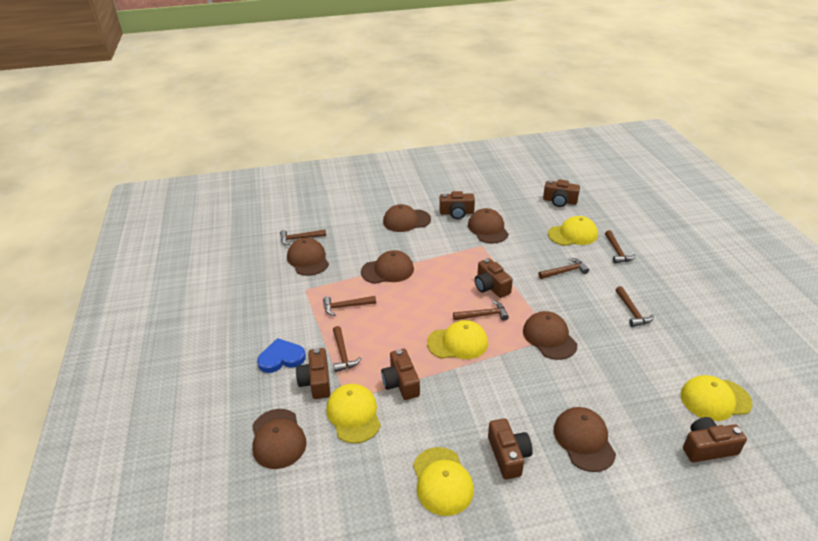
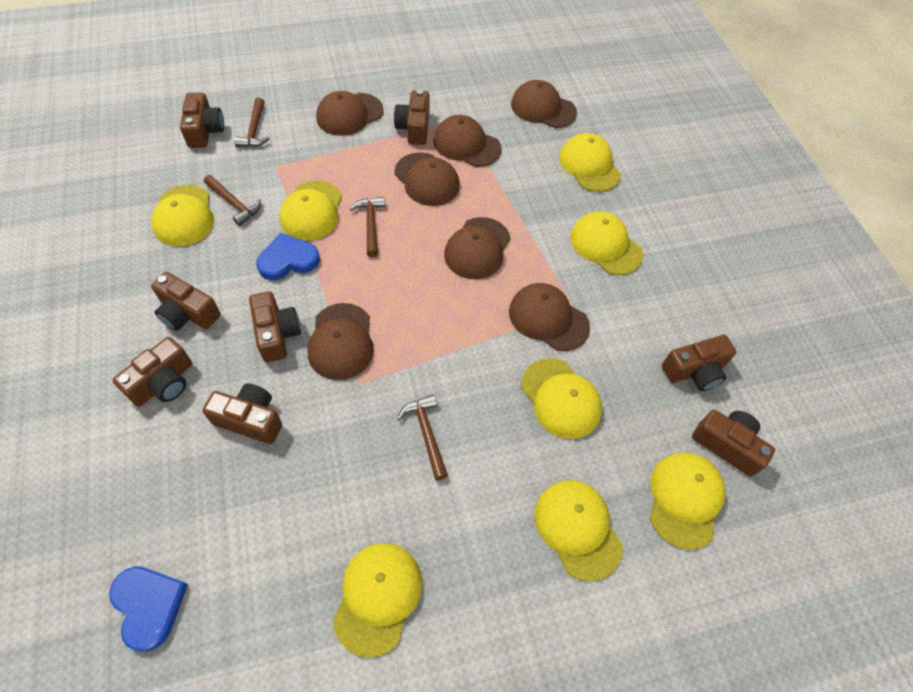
blue heart: [257,338,306,373] = 1 -> [109,566,188,652] [256,233,320,280] = 2
brown camera: [296,348,330,399] [381,349,420,400] [439,191,475,219] [475,258,513,298] [488,418,533,480] [543,179,580,207] [683,417,747,462] = 7 -> [113,337,192,407] [151,272,221,331] [180,92,224,148] [202,383,282,444] [249,291,301,362] [394,90,430,145] [662,335,736,391] [692,410,775,477] = 8
brown hammer: [280,229,326,245] [323,296,376,316] [333,326,361,372] [453,301,509,321] [538,258,589,279] [605,230,636,263] [616,286,654,327] = 7 -> [204,175,261,226] [234,98,270,147] [350,197,385,257] [397,394,448,480] = 4
yellow cap: [326,384,381,443] [413,447,474,516] [427,320,488,359] [548,216,598,246] [681,375,753,421] = 5 -> [151,185,214,246] [280,180,342,241] [333,543,422,658] [521,358,602,439] [534,480,623,581] [559,133,621,192] [570,211,643,275] [650,453,725,550] = 8

